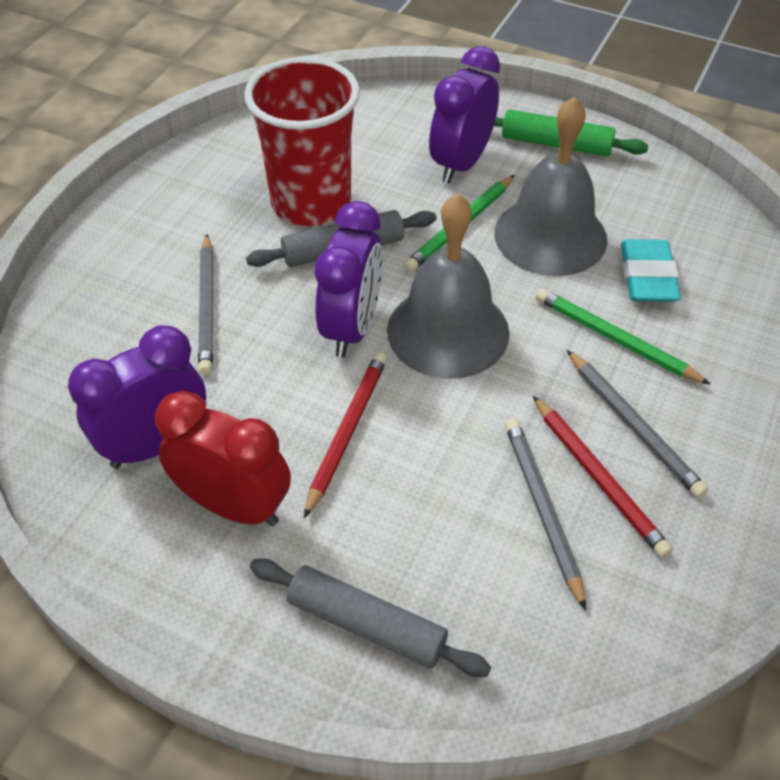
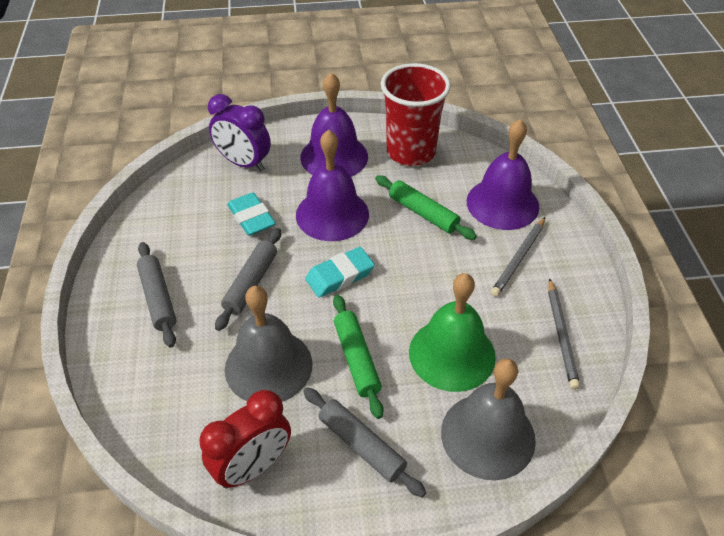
green bell: none = 0 -> [409,273,496,392] = 1
green pencil: [404,175,514,272] [536,288,711,385] = 2 -> none = 0
green rolling pin: [494,109,649,156] = 1 -> [333,295,384,419] [375,175,477,240] = 2
grey pencil: [198,234,213,375] [505,418,586,610] [567,350,708,498] = 3 -> [491,217,545,297] [548,278,580,390] = 2
grey rolling pin: [246,210,437,267] [250,558,491,677] = 2 -> [137,242,176,348] [215,228,281,331] [303,387,426,497] = 3
purple bell: none = 0 -> [296,130,369,241] [300,73,368,177] [467,119,539,230] = 3
purple clock: [68,325,206,469] [315,201,383,358] [429,46,500,183] = 3 -> [208,94,271,171] = 1
red pencil: [304,352,387,518] [533,396,672,558] = 2 -> none = 0
turquoise eraser: [621,239,681,302] = 1 -> [227,192,276,236] [305,247,375,298] = 2

